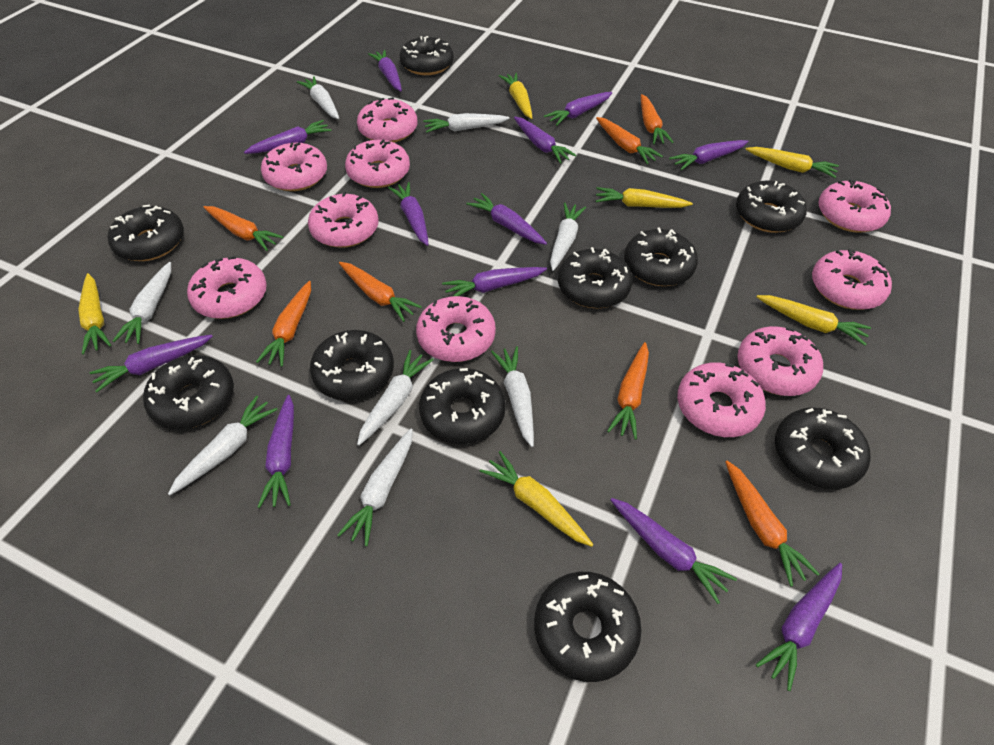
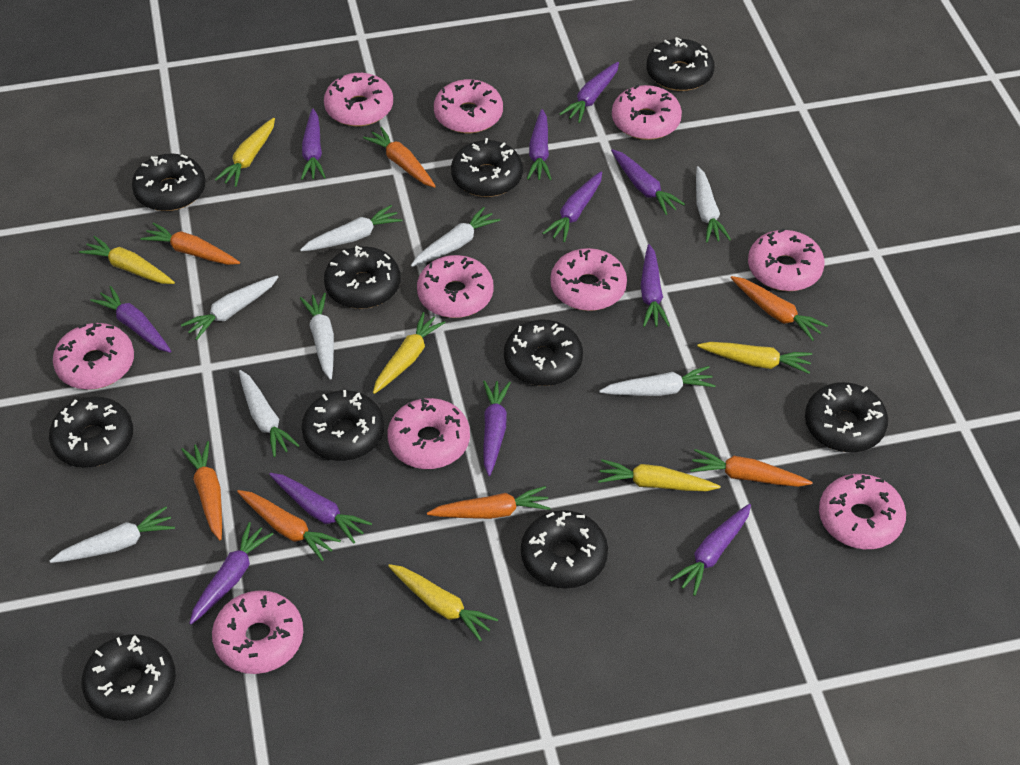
purple carrot: [89,335,213,392] [244,120,331,154] [258,395,294,508] [368,50,402,91] [388,182,429,246] [442,267,547,296] [466,193,547,245] [514,117,577,164] [544,92,612,126] [610,498,737,604] [669,140,748,170] [756,563,842,691] = 12 -> [90,286,171,353] [189,522,273,625] [269,473,372,544] [301,109,326,180] [483,380,511,476] [527,109,552,180] [542,172,602,242] [559,62,619,123] [611,149,685,215] [641,244,670,327] [670,504,751,596] = 11

